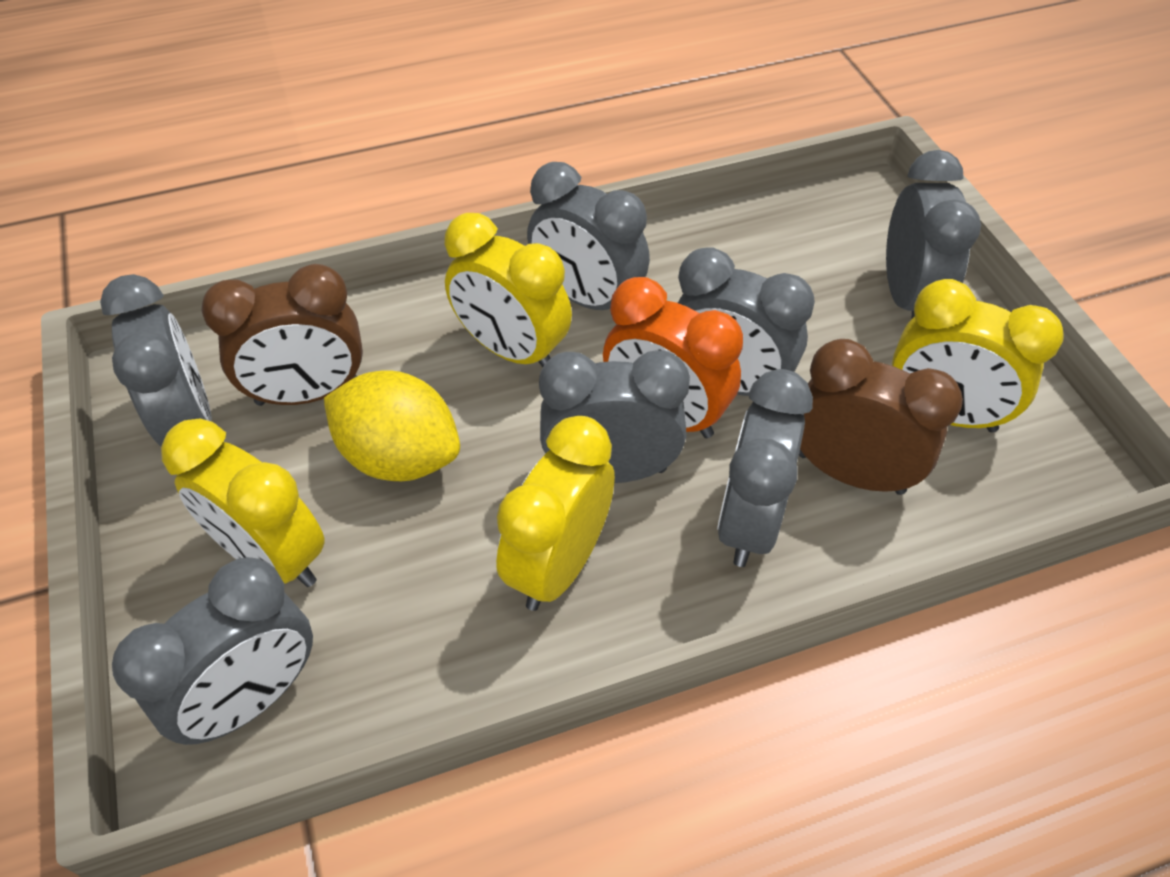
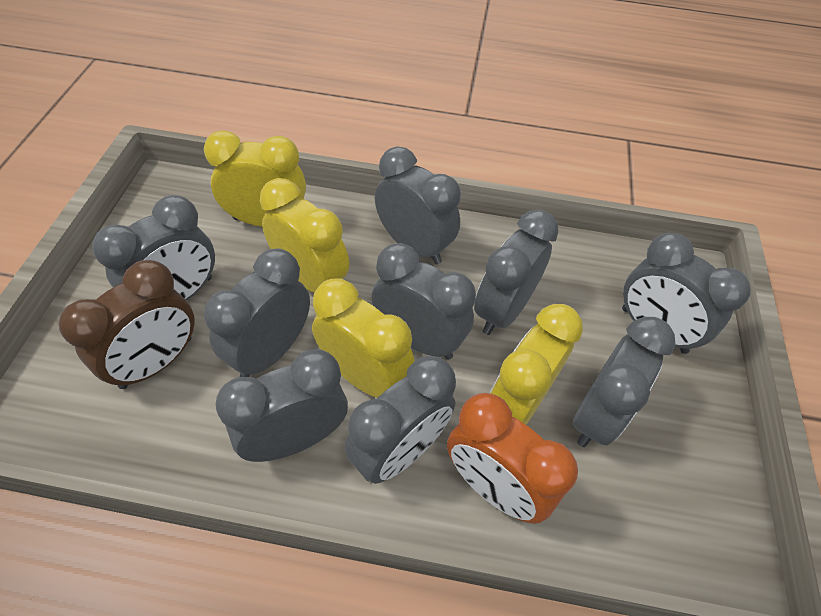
brown clock: [201,264,363,406] [799,339,963,495] = 2 -> [59,260,195,389] = 1
grey clock: [100,274,212,447] [112,557,313,745] [527,162,650,310] [539,350,690,483] [678,247,815,396] [717,369,813,567] [886,150,981,319] = 7 -> [92,195,215,300] [204,248,310,377] [215,349,348,462] [345,356,456,484] [371,243,476,360] [375,146,461,264] [474,210,559,335] [573,317,675,447] [622,233,751,354] = 9
yellow lemon: [324,370,460,481] = 1 -> none = 0

